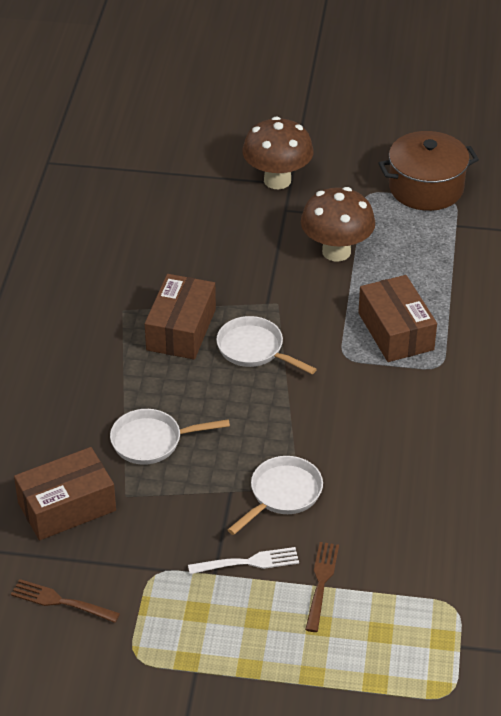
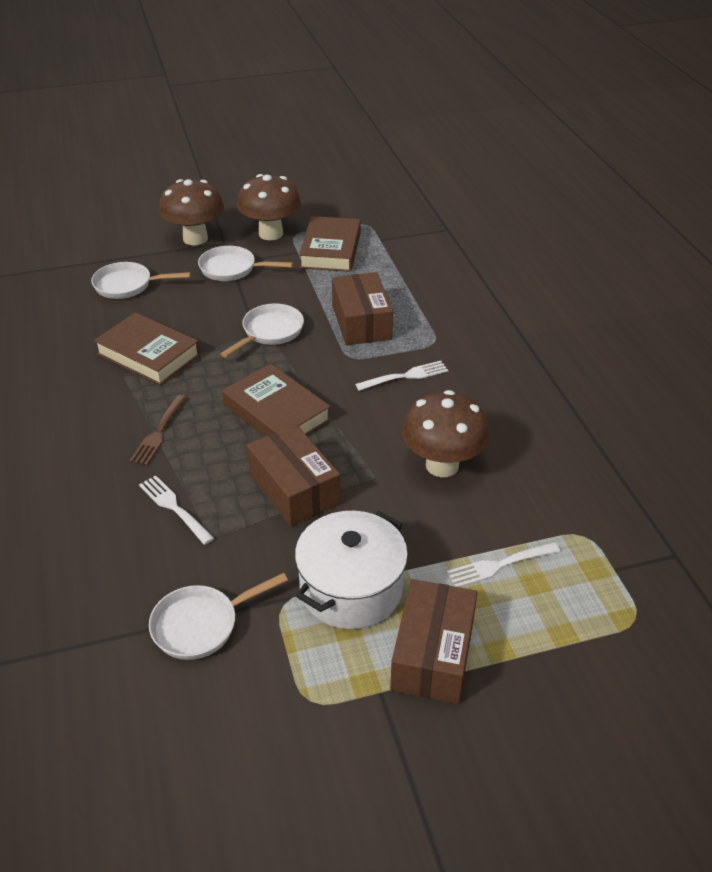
brown book: none = 0 -> [94,312,200,385] [222,364,331,437] [299,216,361,272] = 3
brown fork: [11,579,120,623] [305,542,339,632] = 2 -> [129,395,187,466] = 1
brown mushroom: [242,117,314,189] [301,187,375,261] = 2 -> [159,179,224,245] [237,174,301,240] [401,390,489,477] = 3
brown pot: [378,131,479,211] = 1 -> none = 0
white fork: [188,547,299,574] = 1 -> [139,475,214,545] [355,361,448,391] [447,542,560,587] = 3
white pan: [110,409,230,465] [216,316,317,374] [228,456,323,535] = 3 -> [91,262,191,299] [149,573,288,660] [198,246,293,281] [221,304,304,358] = 4
white pot: none = 0 -> [295,511,408,629] = 1

